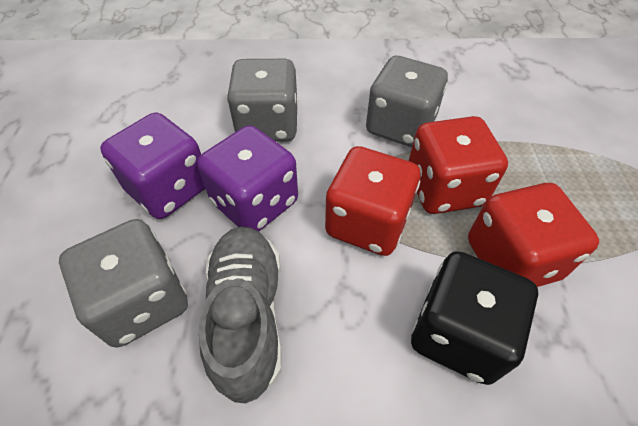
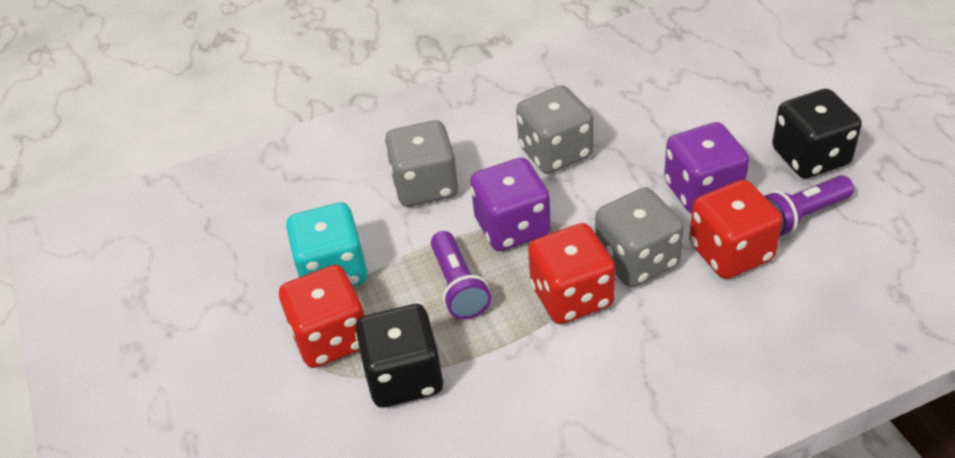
black dice: [411,251,538,385] = 1 -> [355,304,444,408] [772,89,862,179] = 2
grey shoe: [199,227,282,403] = 1 -> none = 0
purple flashlight: none = 0 -> [431,231,491,320] [765,175,854,236] = 2
turquoise dice: none = 0 -> [286,202,367,286] = 1

